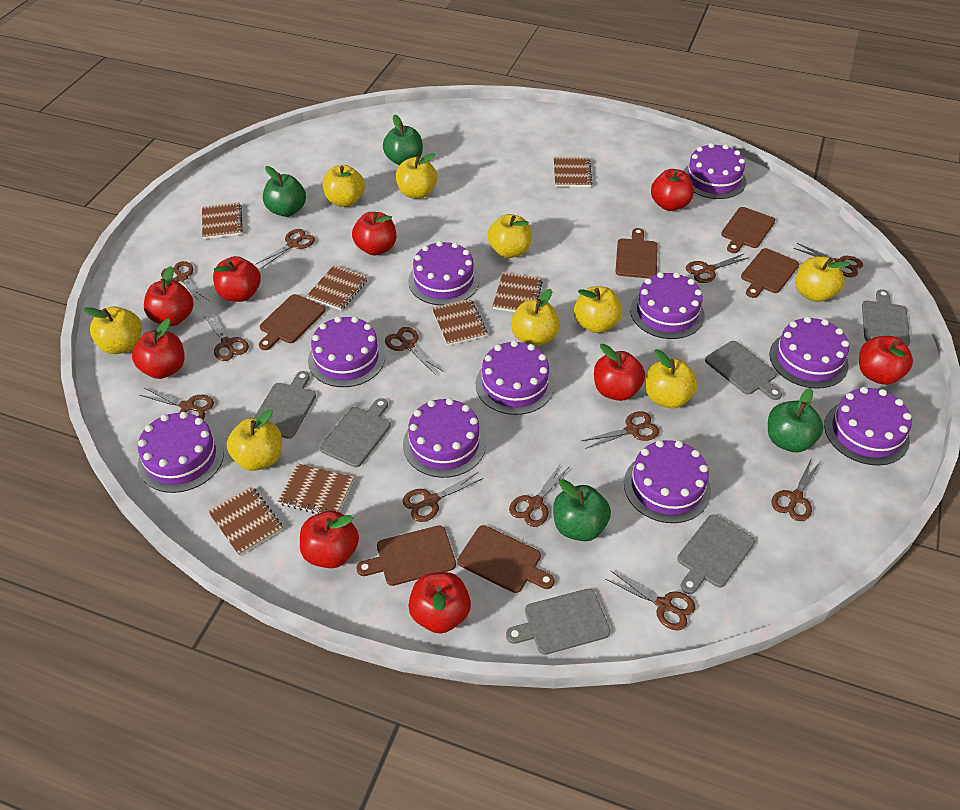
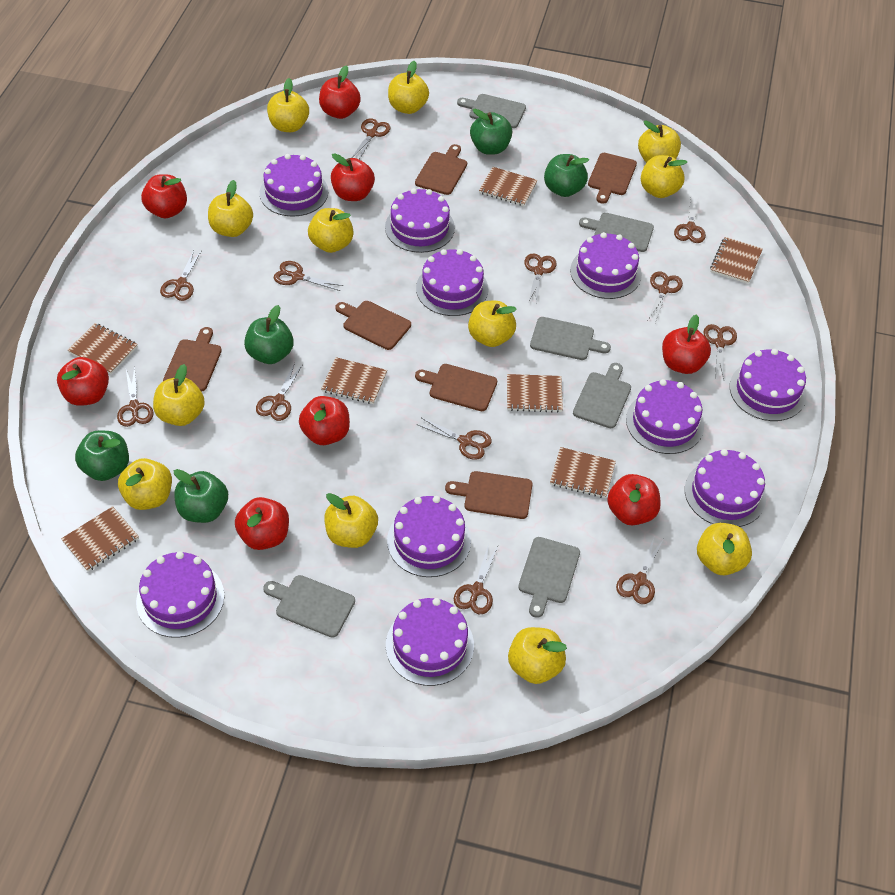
green apple: [263,166,306,217] [383,115,423,165] [553,479,611,541] [768,388,823,453] = 4 -> [75,431,129,481] [174,469,228,523] [244,305,294,364] [470,109,512,155] [544,154,589,197] = 5
red apple: [132,319,184,379] [144,266,193,326] [213,256,261,302] [300,511,359,568] [352,212,396,256] [408,572,471,634] [594,344,645,401] [651,169,694,211] [859,336,913,385] = 9 -> [57,357,109,406] [141,174,187,218] [235,497,289,550] [299,396,350,445] [319,65,361,119] [331,153,375,201] [607,474,661,525] [662,314,711,374] = 8
yellow apple: [83,307,142,354] [227,409,282,471] [323,165,365,207] [395,153,437,199] [487,214,532,258] [511,289,560,347] [574,286,622,333] [646,349,698,408] [795,256,851,302] = 9 -> [118,458,172,510] [153,364,205,426] [208,180,253,237] [267,78,309,132] [308,208,354,253] [324,493,378,548] [388,61,429,114] [468,301,517,347] [508,627,567,684] [638,121,681,163] [641,155,687,198] [697,523,752,575] = 12

